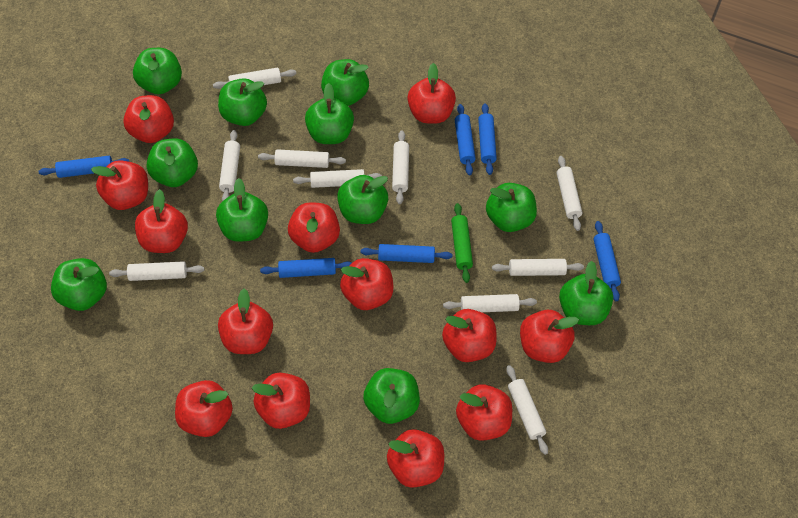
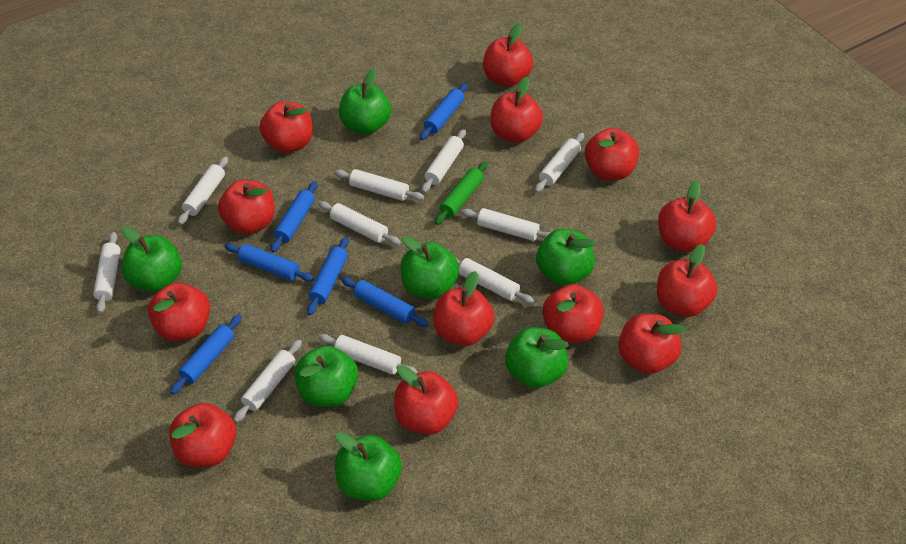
green apple: [51,258,107,311] [133,48,182,94] [147,138,198,187] [216,178,268,242] [218,78,267,126] [305,83,354,144] [321,59,369,106] [337,175,388,224] [363,368,420,424] [486,183,537,232] [559,261,613,325] = 11 -> [122,227,182,292] [294,346,358,407] [335,432,402,501] [339,69,391,135] [400,236,459,299] [505,327,569,388] [536,229,596,285] = 7

